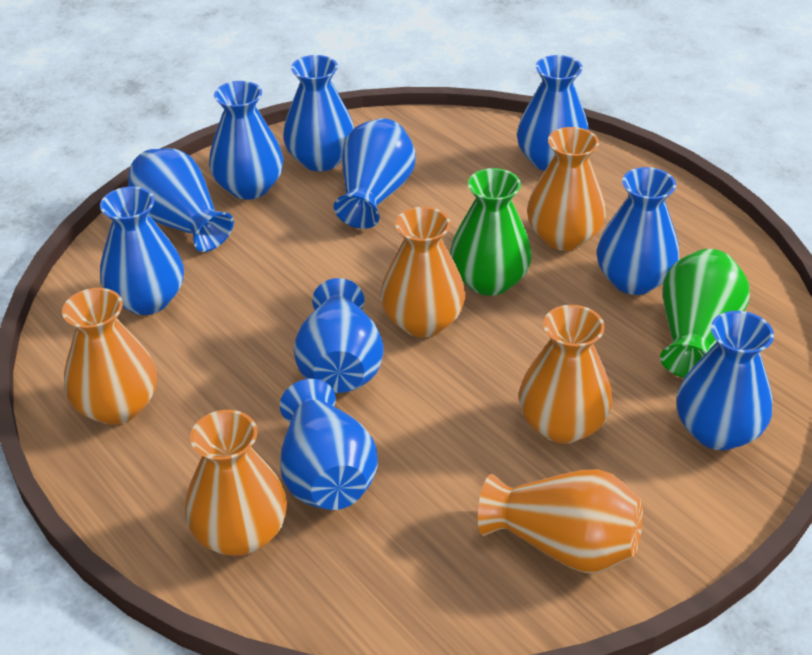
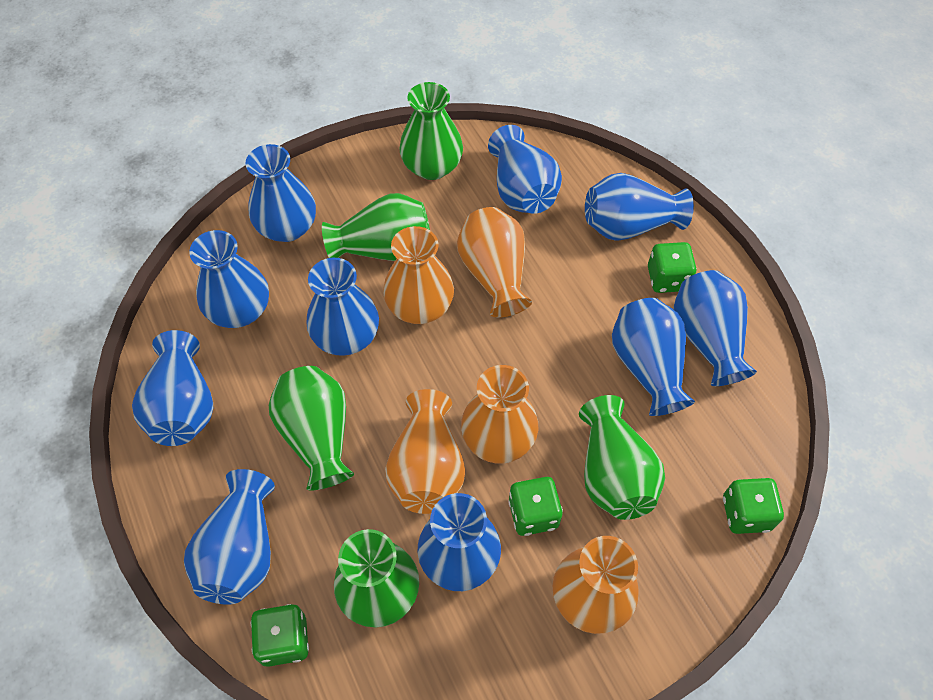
green dice: none = 0 -> [251,604,309,667] [508,477,563,536] [648,242,697,293] [723,478,784,534] = 4
green vase: [450,168,532,296] [660,249,750,378] = 2 -> [269,366,354,491] [322,193,430,261] [334,529,419,627] [399,82,463,180] [579,395,665,520] = 5
orange vase: [62,288,157,425] [185,410,287,556] [380,207,465,337] [478,469,643,573] [519,305,612,444] [527,127,606,251] = 6 -> [383,226,454,324] [385,389,465,514] [457,207,532,318] [461,365,538,463] [552,536,639,634] = 5

